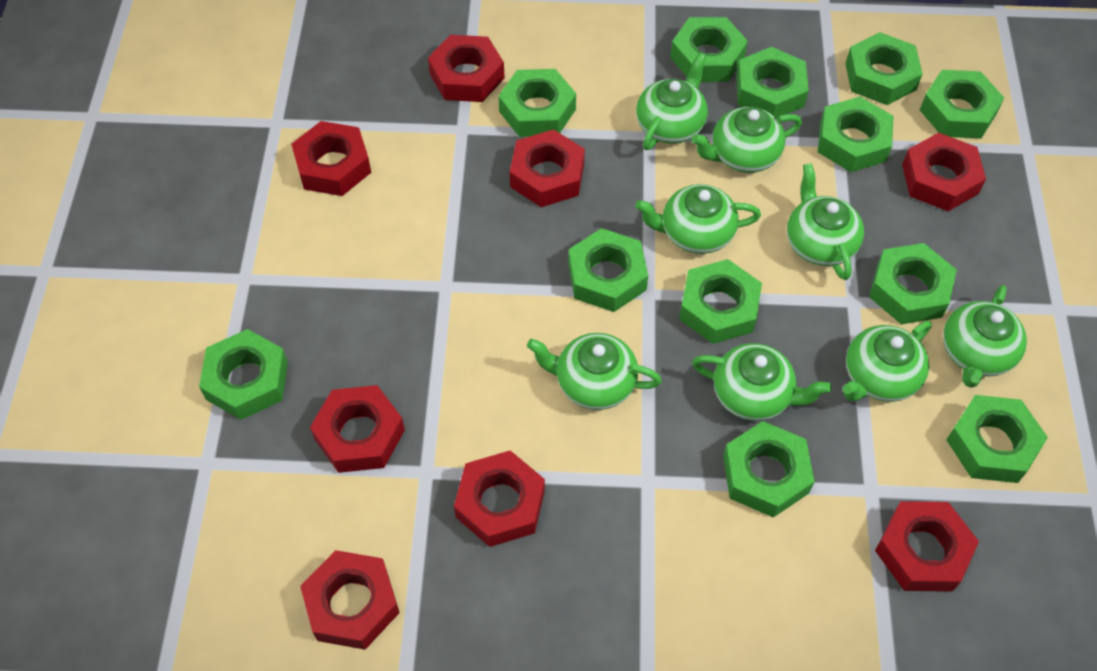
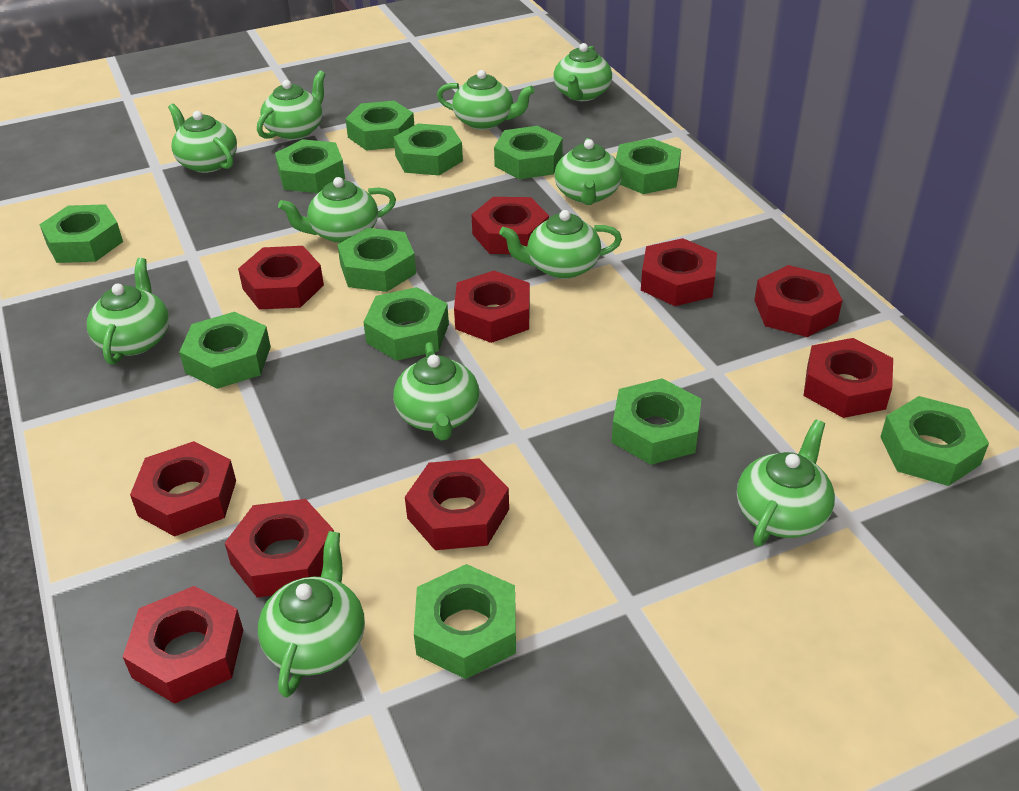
green teapot: [527,333,662,410] [635,184,761,254] [636,52,708,150] [692,107,802,173] [692,343,831,421] [787,163,864,280] [843,321,932,402] [943,285,1027,388] = 8 -> [87,258,169,364] [168,103,237,173] [257,70,326,140] [258,531,365,698] [278,177,396,243] [393,342,480,440] [437,70,535,130] [499,210,622,279] [553,43,612,101] [554,138,622,205] [737,419,835,547] = 11
red nut: [291,121,371,196] [300,550,400,650] [310,385,405,473] [428,35,505,102] [454,451,545,547] [510,129,585,207] [875,501,979,592] [902,133,986,211] = 8 -> [123,586,243,704] [130,441,236,537] [225,499,334,598] [238,246,324,310] [405,458,509,550] [454,271,530,343] [471,197,549,254] [641,238,717,306] [754,265,843,337] [803,338,893,418] = 10

